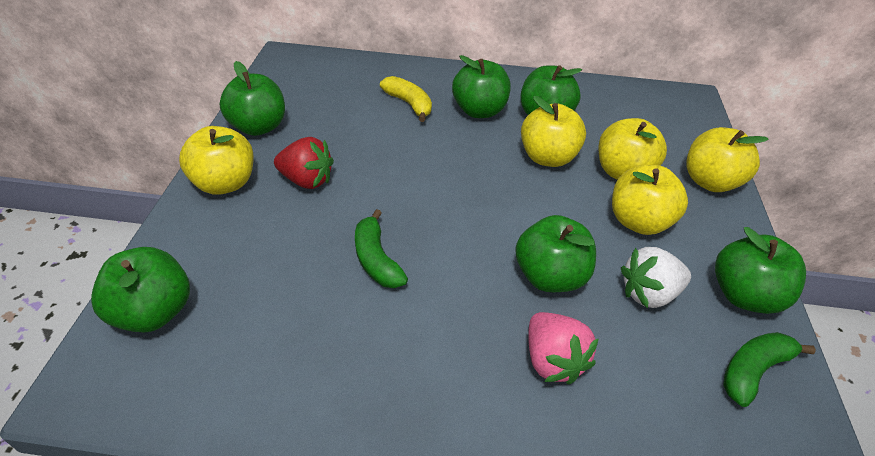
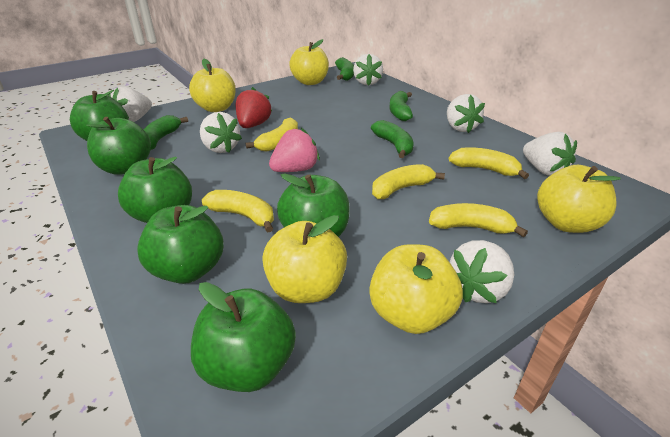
green banana: [355,209,408,288] [723,332,816,407] = 2 -> [143,115,188,150] [335,57,354,81] [371,120,414,158] [390,91,413,121] = 4
white strawberry: [621,247,691,308] = 1 -> [108,87,152,122] [200,112,242,153] [353,54,383,86] [447,94,485,133] [450,240,514,303] [523,132,577,176] = 6
yellow banana: [380,76,432,122] = 1 -> [202,190,274,232] [246,117,298,152] [372,164,445,199] [429,203,528,237] [449,147,529,179] = 5

